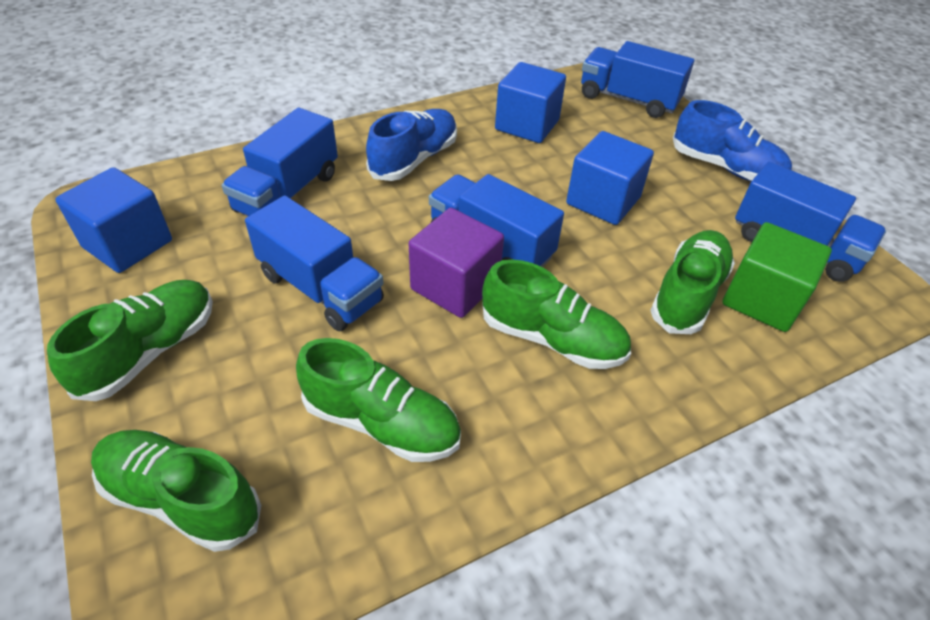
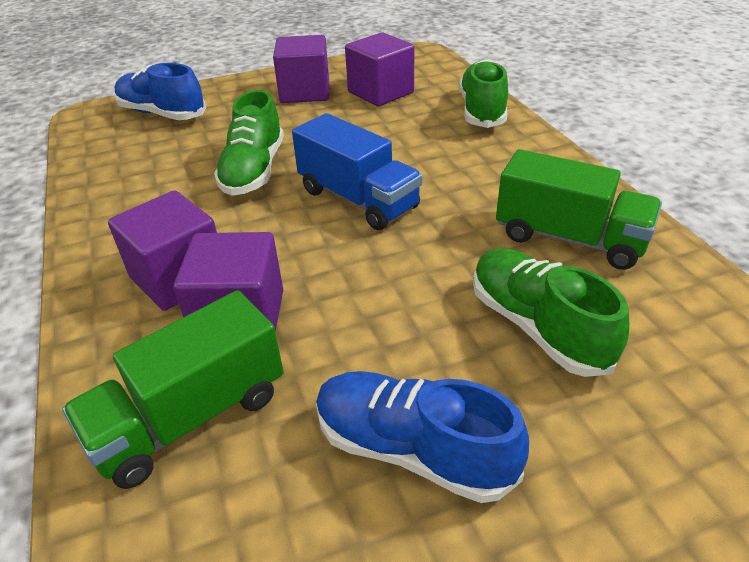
blue cube: [55,167,172,273] [495,62,566,143] [566,131,654,225] = 3 -> none = 0
blue truck: [222,108,338,216] [245,195,384,331] [429,174,564,267] [581,41,694,118] [735,162,886,282] = 5 -> [292,113,422,230] = 1
green cube: [722,222,832,332] = 1 -> none = 0
green shoe: [47,280,213,401] [91,430,261,552] [296,338,461,462] [482,260,631,369] [650,230,735,334] = 5 -> [214,90,284,196] [459,60,508,128] [473,248,629,377] = 3
green truck: none = 0 -> [62,290,284,489] [496,149,662,270] = 2
purple cube: [409,208,504,318] = 1 -> [108,190,217,311] [173,232,283,332] [273,35,329,103] [345,32,415,106] = 4

